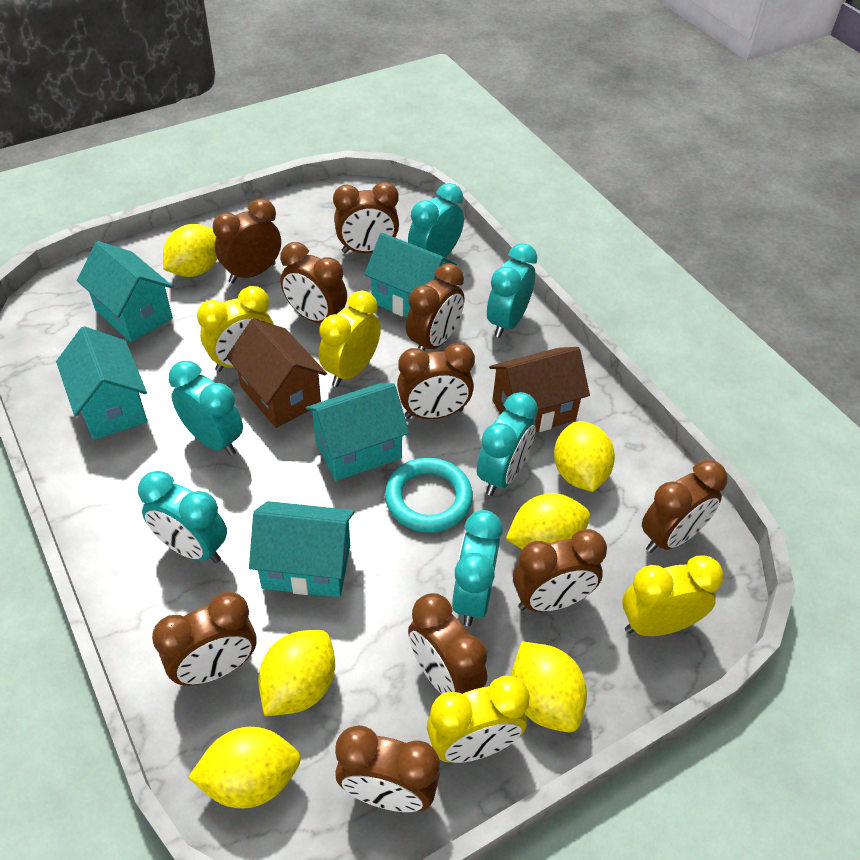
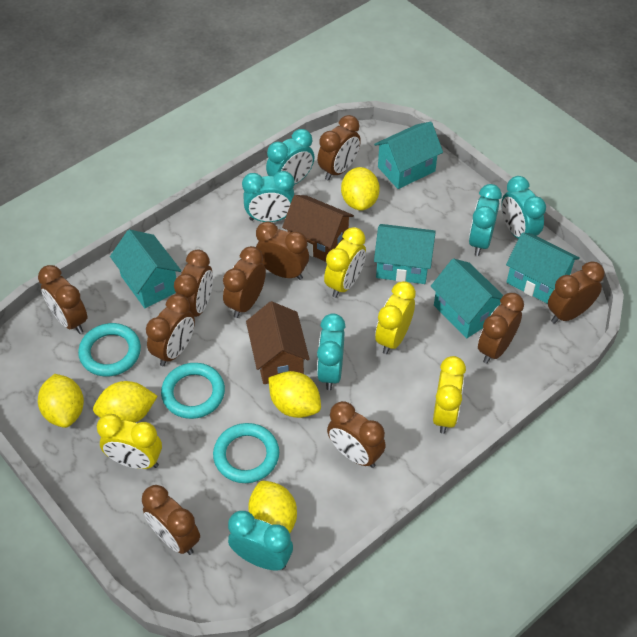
turquoise ring: [385,457,473,532] = 1 -> [78,323,141,376] [161,363,225,419] [213,423,279,483] = 3
yellow lemon: [163,224,217,277] [188,727,301,808] [258,630,335,716] [506,493,590,550] [511,642,587,732] [554,421,615,492] = 6 -> [38,374,84,428] [93,381,157,423] [248,481,297,533] [268,371,321,418] [341,167,380,211] = 5

